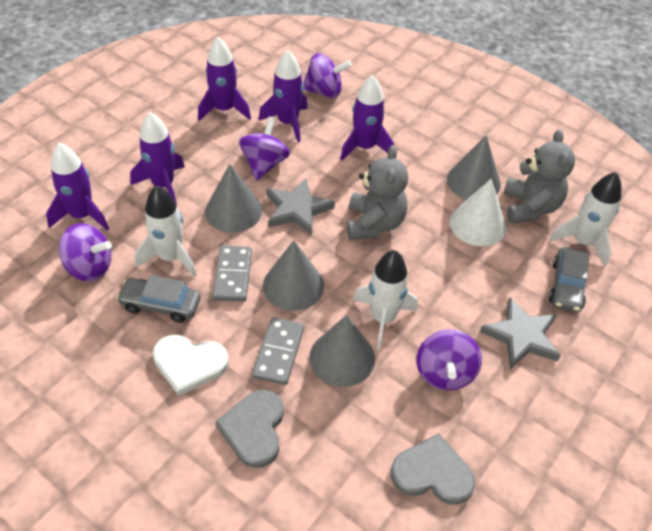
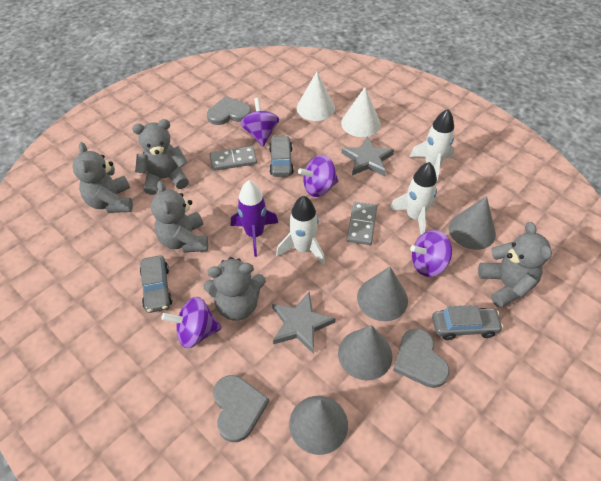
grey car: [117,275,201,323] [549,247,589,313] = 2 -> [140,255,173,313] [269,135,294,177] [432,305,503,340] = 3
grey heart: [215,390,284,468] [391,433,475,505] = 2 -> [207,96,252,125] [213,375,269,442] [393,328,450,388] = 3
grey teddy bear: [347,145,408,240] [504,129,575,224] = 2 -> [72,142,133,213] [132,119,189,195] [151,181,208,253] [204,257,266,321] [478,222,552,308] = 5
purple rocket: [46,143,109,231] [130,112,185,205] [198,37,251,121] [258,50,308,142] [340,75,394,161] = 5 -> [231,180,278,257] = 1
white cone: [450,179,506,246] = 1 -> [297,72,335,121] [341,87,380,137] = 2
white heart: [153,335,229,396] = 1 -> none = 0

